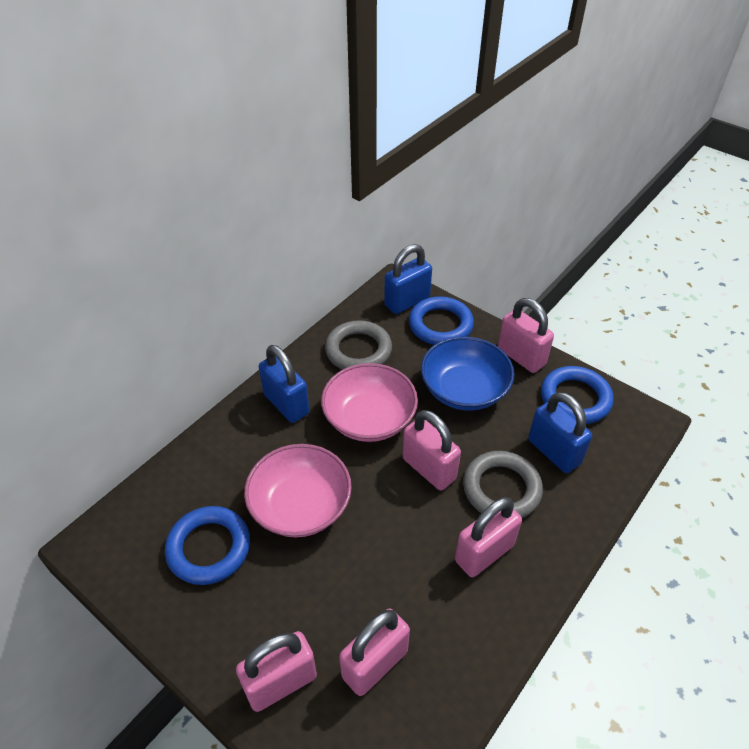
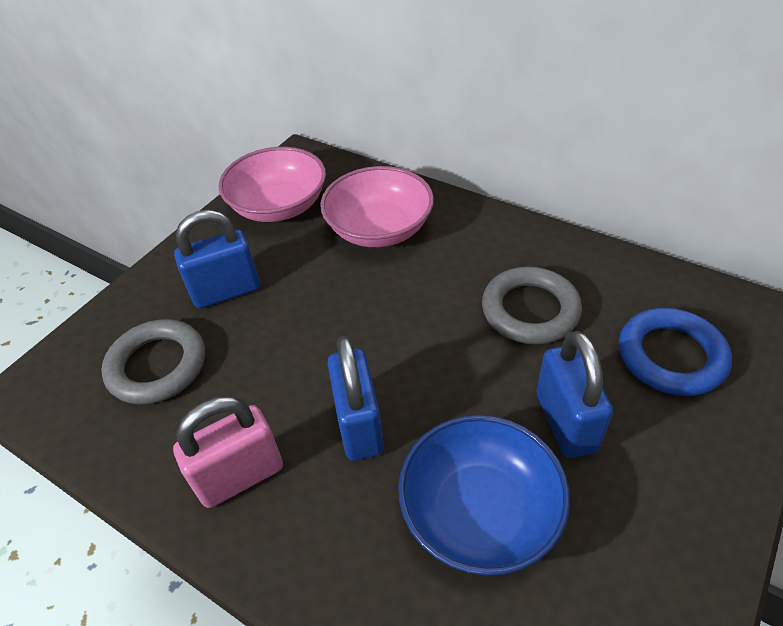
blue ring: [165,506,250,585] [409,296,474,345] [541,366,614,424] = 3 -> [619,308,732,396] = 1
pink padlock: [236,631,317,712] [339,608,410,696] [403,410,461,490] [455,497,522,577] [498,298,554,373] = 5 -> [173,396,283,508] = 1

